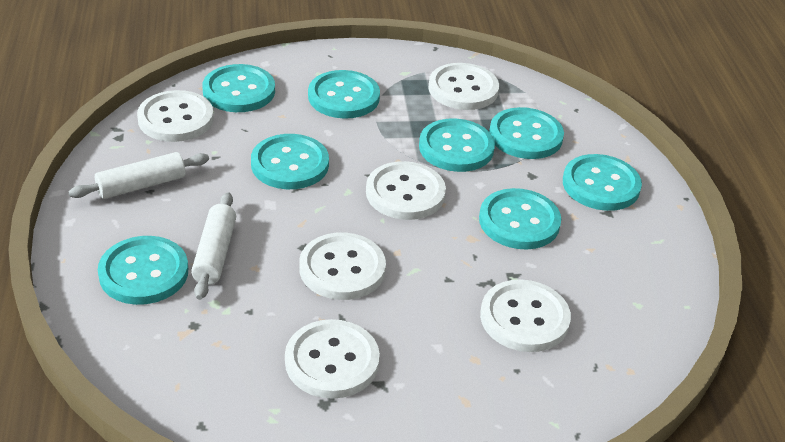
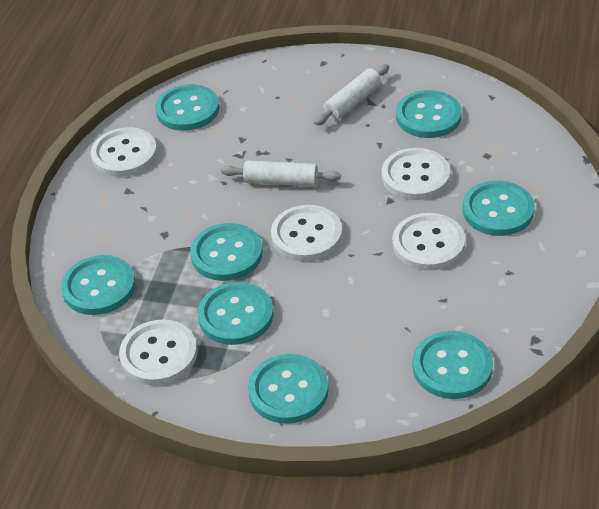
white button: [137,90,214,142] [285,319,380,399] [299,232,386,300] [366,161,446,220] [428,63,499,110] [480,279,571,352] = 6 -> [91,127,157,177] [119,320,197,385] [271,205,342,261] [382,148,450,200] [392,213,465,271] = 5

